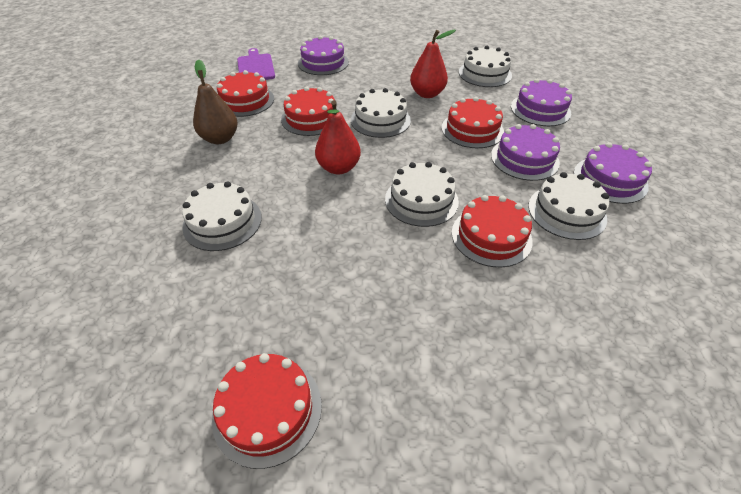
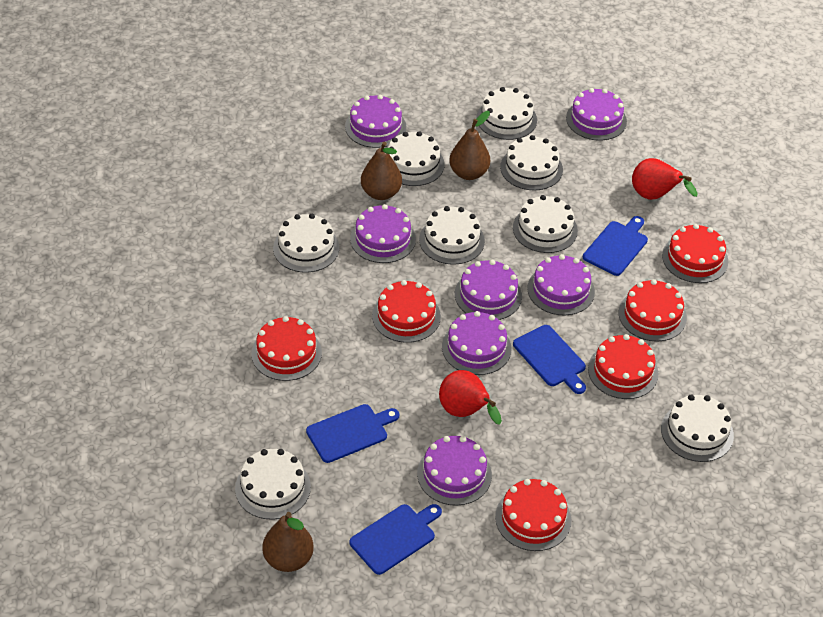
blue cutting board: none = 0 -> [306,404,399,463] [350,504,442,575] [513,325,586,394] [583,216,648,276] = 4
brown pear: [193,59,238,144] = 1 -> [262,512,314,572] [361,142,402,200] [449,111,490,180] = 3
purple cake: [298,36,349,75] [491,124,560,181] [511,79,572,126] [574,142,652,204] = 4 -> [345,95,406,148] [350,204,416,263] [417,436,492,506] [442,311,511,375] [455,260,522,320] [528,254,595,316] [566,88,627,140] = 7
purple cutting board: [237,48,275,80] = 1 -> none = 0
red cake: [212,353,322,469] [217,70,274,117] [281,87,340,136] [442,97,504,148] [452,195,533,267] = 5 -> [251,316,322,381] [372,280,441,343] [495,479,571,551] [588,334,658,399] [619,279,687,342] [662,224,728,283] = 6
white cake: [182,181,262,251] [351,88,411,138] [385,162,459,227] [459,46,512,87] [528,172,609,240] = 5 -> [235,449,311,520] [273,214,339,272] [388,131,445,186] [419,206,485,265] [476,87,537,140] [500,135,563,190] [513,195,578,253] [661,394,734,462] = 8

